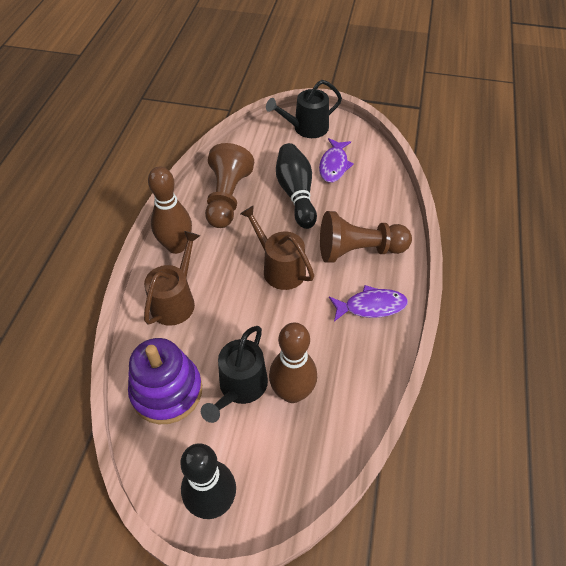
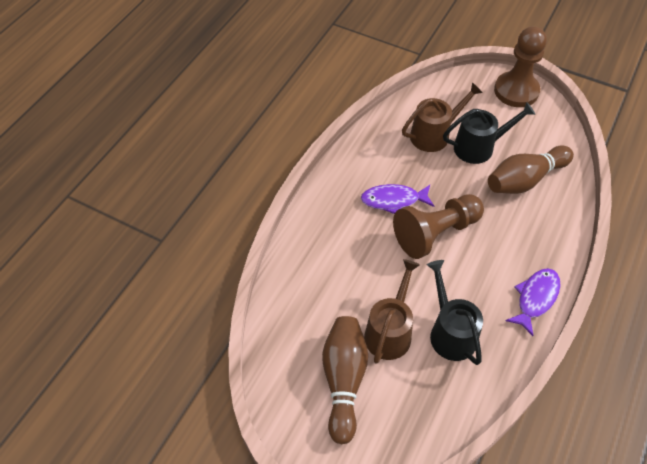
black bowling pin: [180,443,236,519] [276,143,317,229] = 2 -> none = 0
purple stacking toy: [128,338,202,424] = 1 -> none = 0

